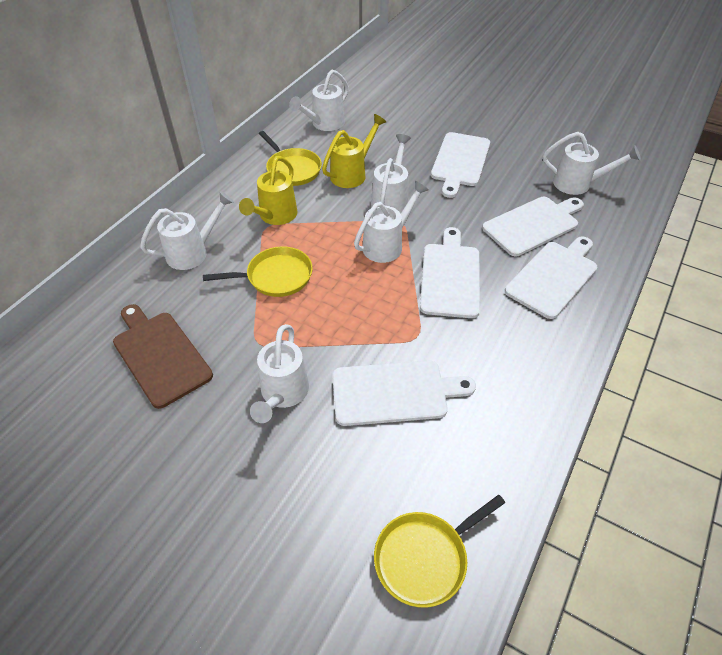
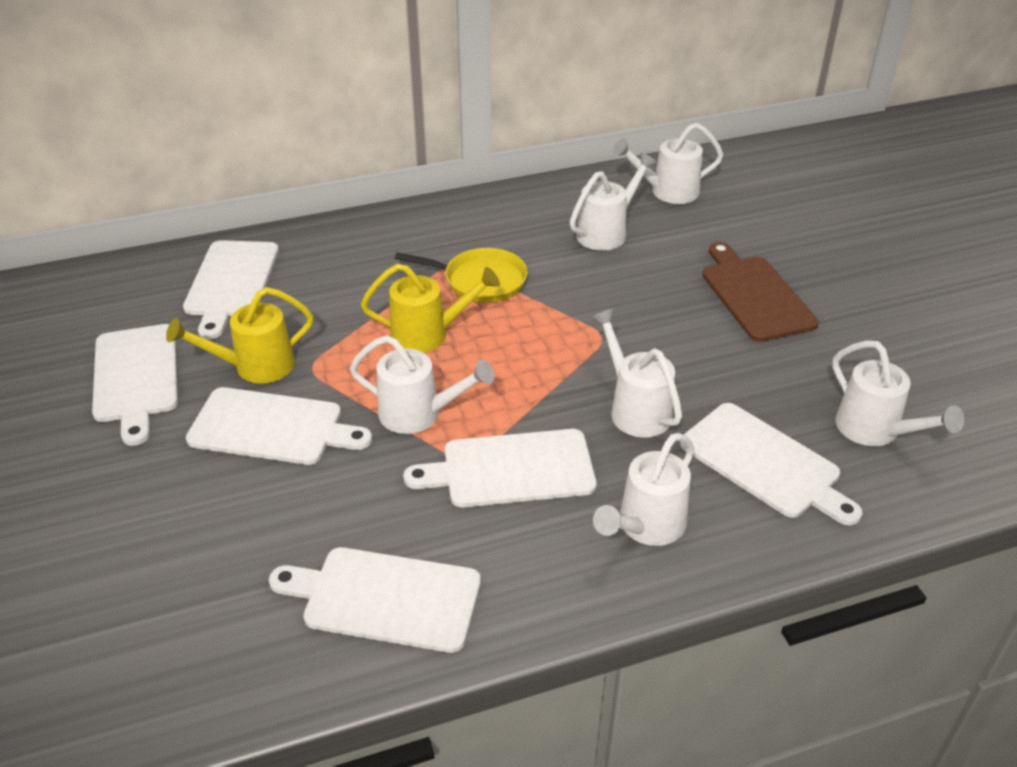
white cutting board: [332,361,476,426] [420,227,480,318] [431,132,490,198] [482,197,584,256] [505,236,597,319] = 5 -> [92,324,178,446] [183,240,279,339] [186,387,372,465] [269,547,481,653] [403,429,596,507] [680,403,862,525] = 6
yellow pan: [203,246,313,297] [259,131,322,186] [374,495,505,608] = 3 -> [395,248,528,303] = 1

